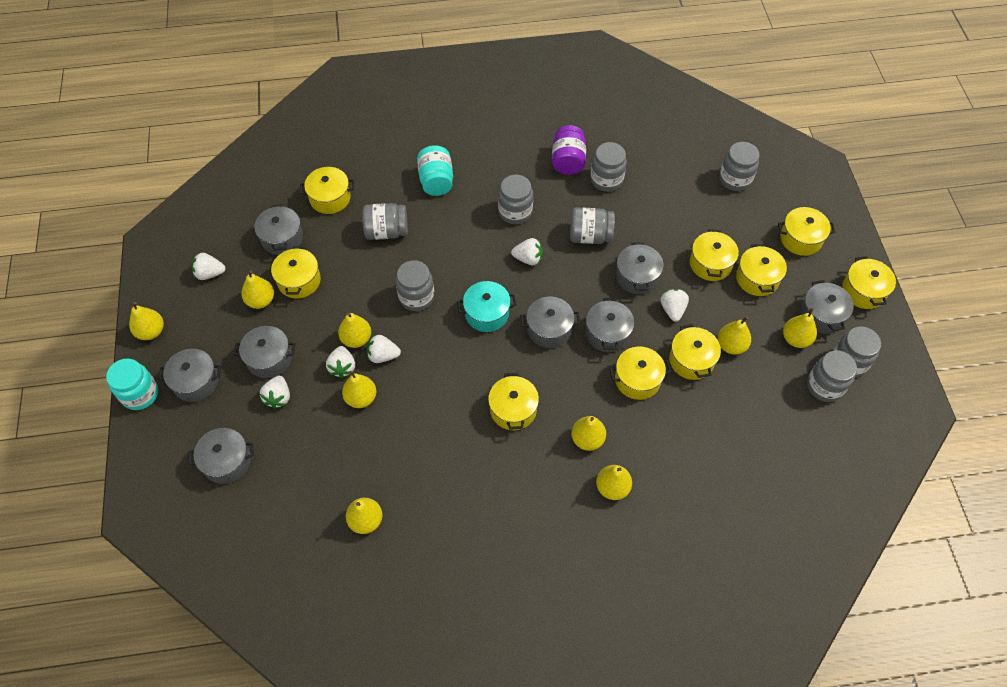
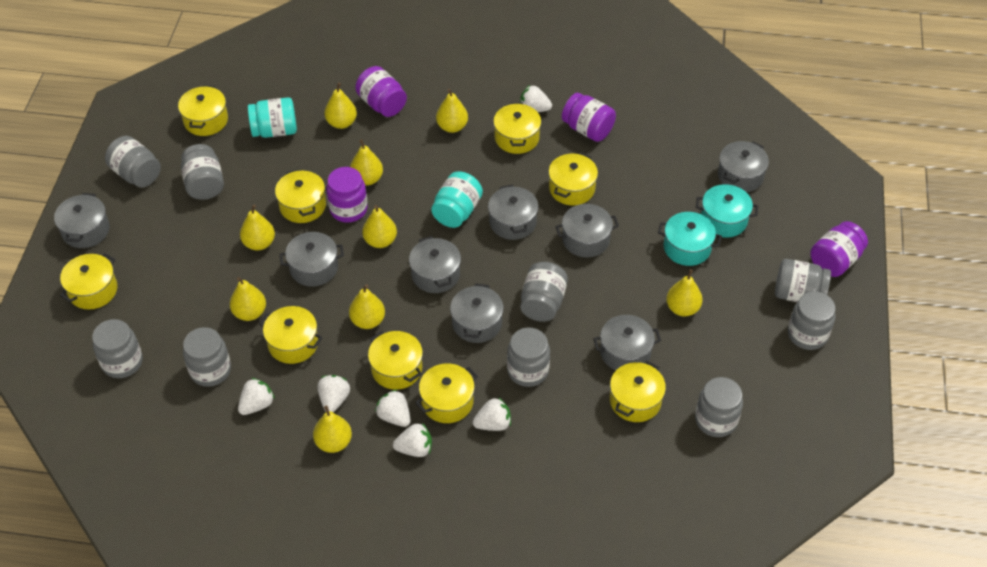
grey jar: [362,203,408,240] [396,260,434,311] [498,175,533,224] [570,207,615,244] [590,142,627,192] [719,142,760,191] [807,350,857,402] [833,327,881,378] = 8 -> [92,319,143,378] [105,136,161,188] [181,144,224,200] [183,327,231,387] [507,328,550,387] [520,262,568,322] [695,377,743,437] [775,259,831,302] [788,291,836,350] = 9
purple jar: [552,125,586,175] = 1 -> [326,167,368,223] [355,66,407,117] [562,93,616,142] [810,221,868,277] = 4
turquoise pot: [457,281,516,332] = 1 -> [658,212,722,266] [696,184,758,238] = 2

